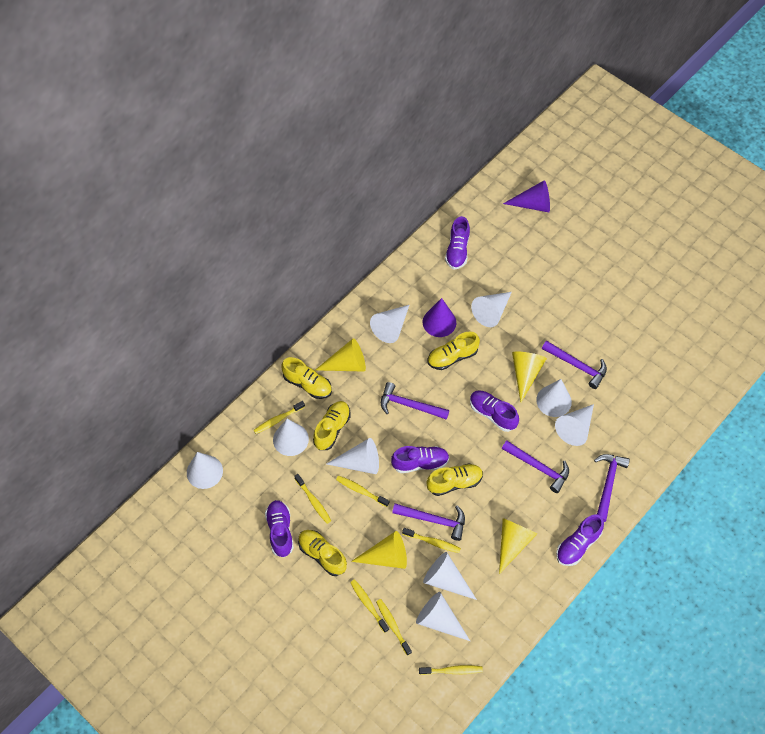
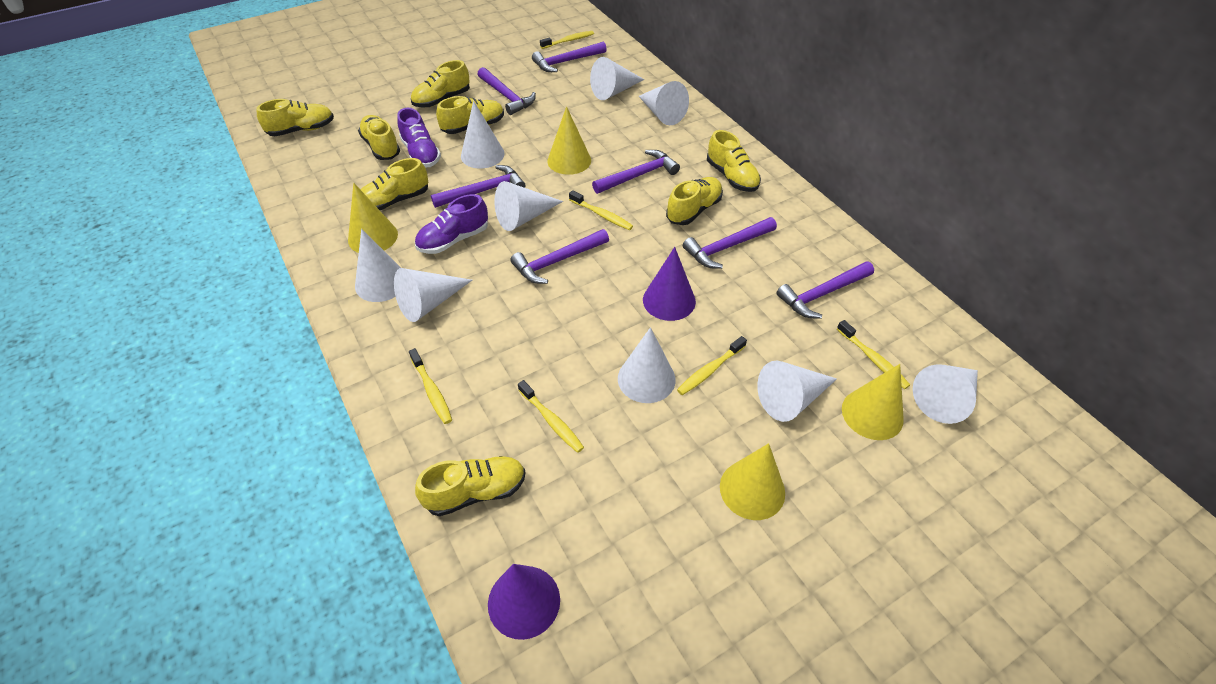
purple hammer: [381,382,449,420] [392,504,465,541] [502,441,569,493] [542,341,607,389] [594,454,630,522] = 5 -> [431,165,525,208] [477,67,536,115] [510,229,609,284] [532,41,607,72] [592,150,680,194] [683,217,777,269] [776,261,874,319] = 7
purple shoe: [265,500,294,558] [391,446,449,473] [445,216,470,269] [470,390,519,432] [556,514,604,566] = 5 -> [397,108,441,167] [415,194,488,254] = 2
yellow shoe: [281,357,332,399] [298,530,347,576] [313,401,350,450] [426,464,483,496] [428,331,480,370] = 5 -> [256,99,334,136] [358,115,400,160] [360,158,428,210] [411,60,470,107] [415,456,526,516] [436,96,504,134] [666,177,723,225] [707,130,761,192] = 8
yellow toothbrush: [254,401,305,434] [294,474,331,524] [336,476,389,507] [350,580,389,633] [376,599,412,656] [402,528,461,553] [419,665,483,675] = 7 -> [409,348,452,424] [518,380,584,453] [540,31,594,49] [569,190,633,230] [677,336,747,395] [837,320,910,389] = 6

